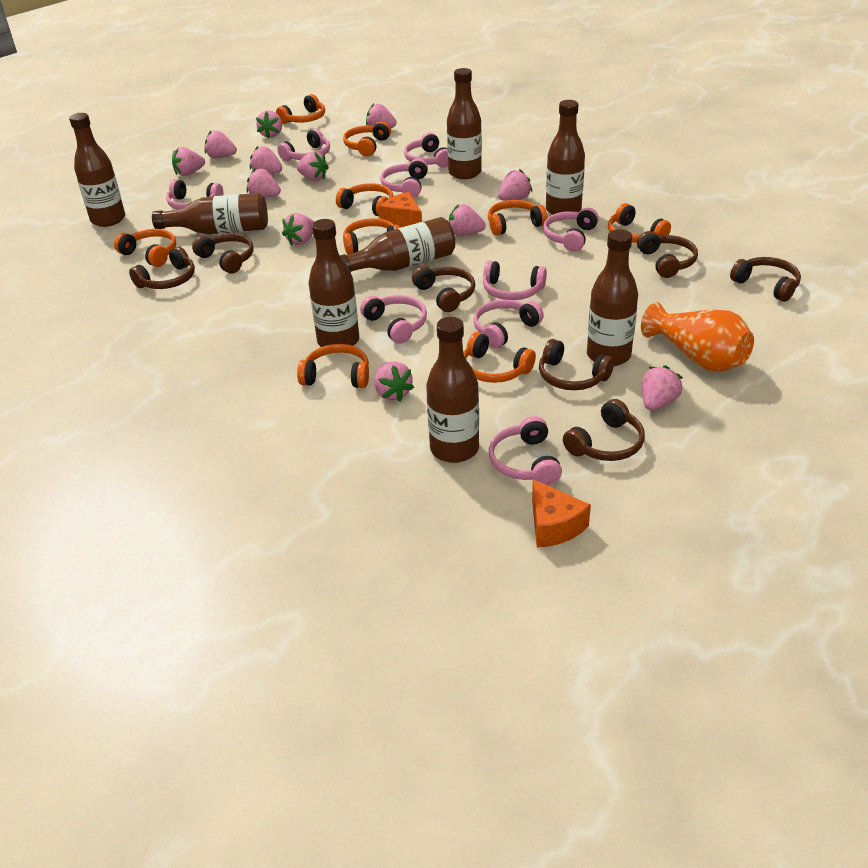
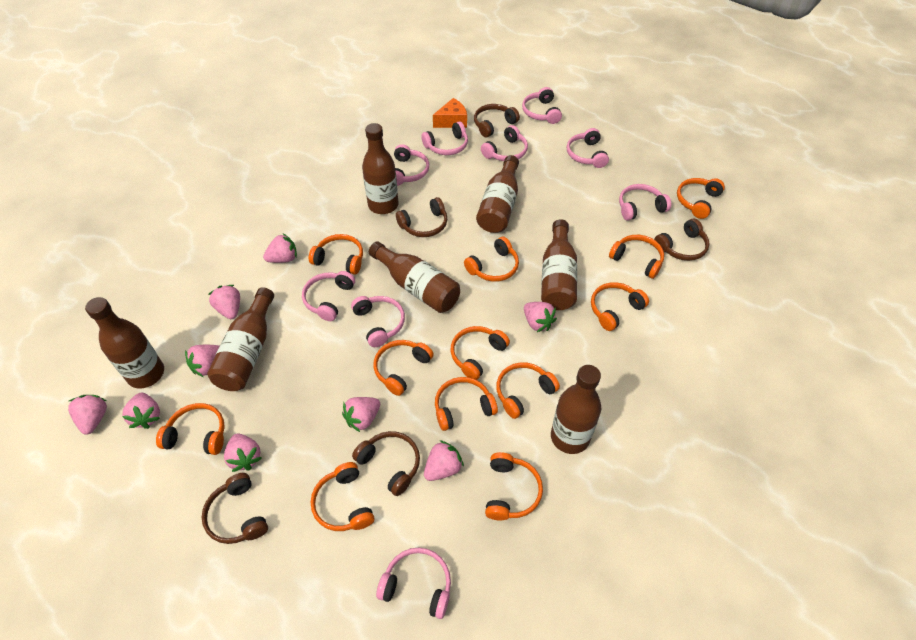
brown bottle: [69,113,125,227] [152,193,268,234] [309,219,359,347] [340,217,455,272] [426,317,479,463] [447,68,482,179] [546,100,585,215] [587,229,638,366] = 8 -> [85,297,164,388] [207,287,274,391] [362,123,398,214] [369,241,460,313] [476,155,519,233] [541,219,577,310] [551,365,601,454] = 7
brown headphones: [129,247,195,289] [192,233,253,274] [412,266,475,312] [539,339,614,390] [563,399,645,461] [637,231,698,278] [730,257,801,302] = 7 -> [202,473,268,544] [352,431,420,496] [396,197,447,237] [474,104,520,137] [654,219,709,261] = 5
orange cheese: [379,192,422,227] [532,479,591,548] = 2 -> [433,98,467,128] = 1
orange headphones: [114,229,176,267] [276,94,325,124] [297,344,369,388] [336,183,393,217] [343,121,391,156] [343,218,400,254] [463,332,536,383] [488,200,547,236] [608,203,671,243] = 9 -> [156,403,225,455] [309,234,363,275] [311,462,374,531] [374,340,434,396] [435,377,498,431] [451,326,510,380] [464,237,519,282] [485,452,543,521] [496,362,560,419] [591,282,649,331] [609,235,664,279] [677,178,725,219] = 12
orange vase: [641,302,754,372] = 1 -> none = 0
pink strawberry: [172,147,205,176] [205,131,237,158] [246,169,281,198] [250,146,282,174] [256,110,282,139] [282,213,314,246] [296,151,329,181] [366,103,397,128] [374,361,414,402] [449,204,486,236] [498,169,532,201] [642,365,683,411] = 12 -> [68,395,107,435] [122,393,160,429] [185,345,220,377] [208,285,240,319] [224,433,261,472] [263,233,297,263] [342,397,380,432] [424,440,464,481] [524,302,557,332] = 9

